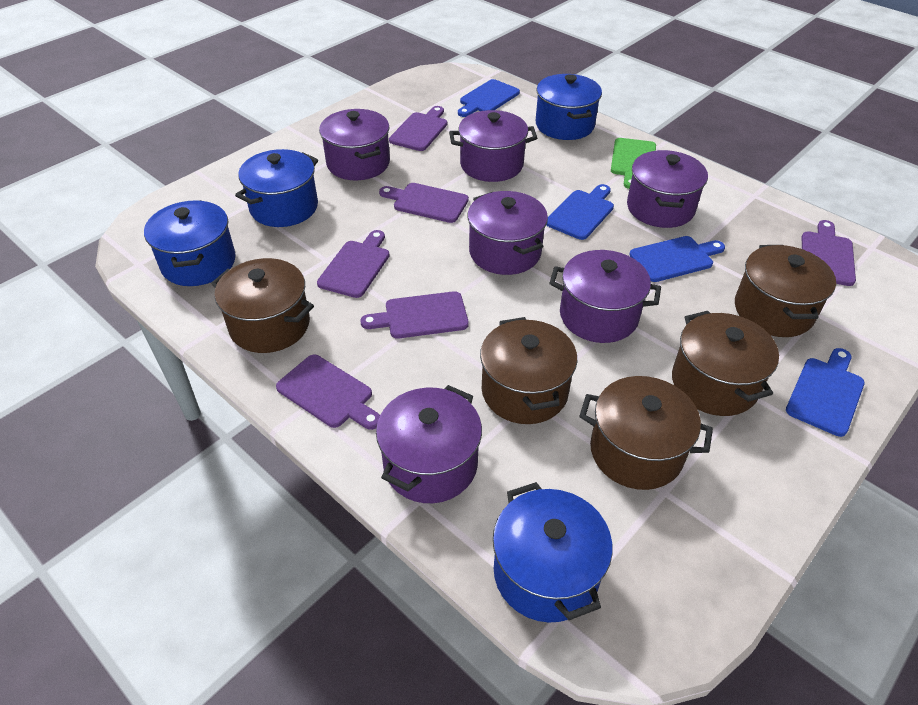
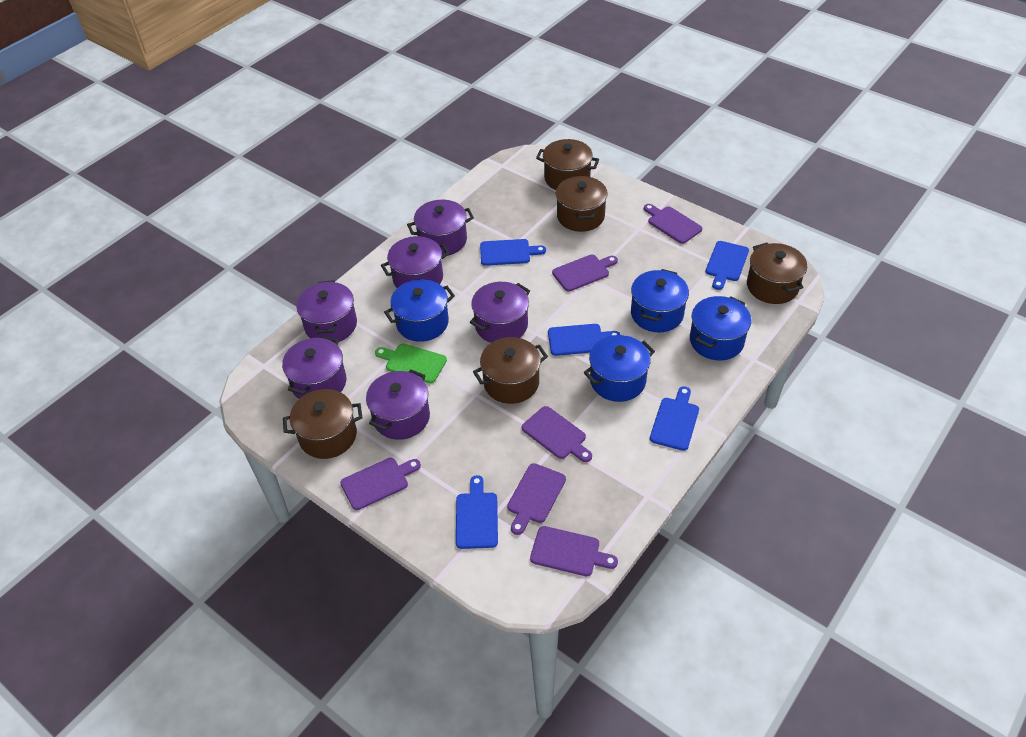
blue cutting board: [458,79,520,117] [546,184,614,240] [629,236,725,282] [786,348,865,437] = 4 -> [456,475,498,549] [480,239,546,266] [548,324,620,356] [650,386,699,451] [706,241,749,290] = 5

